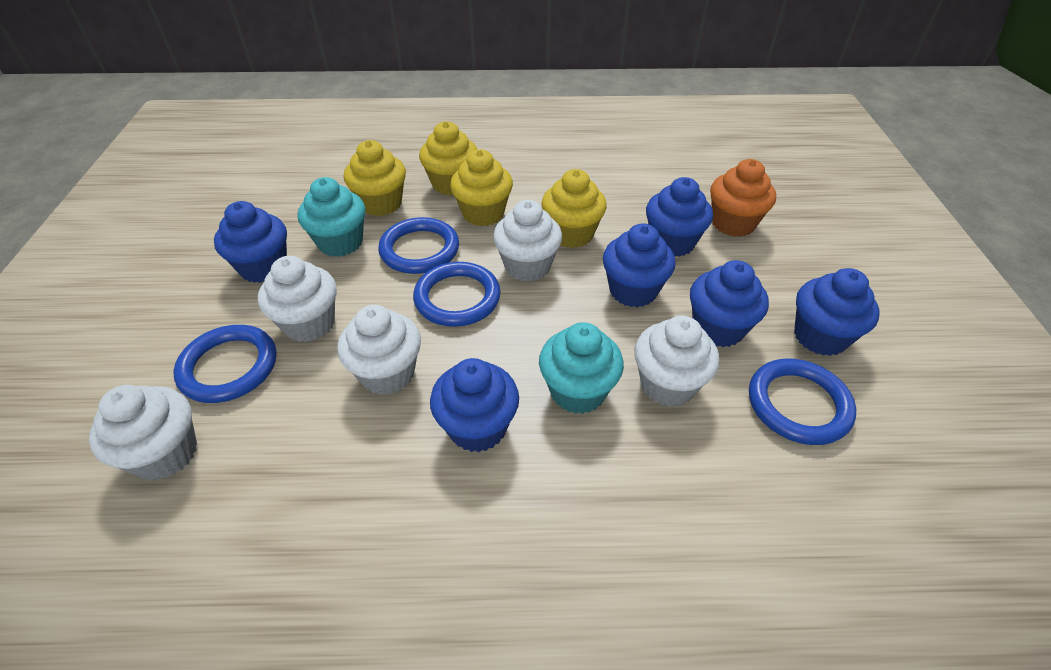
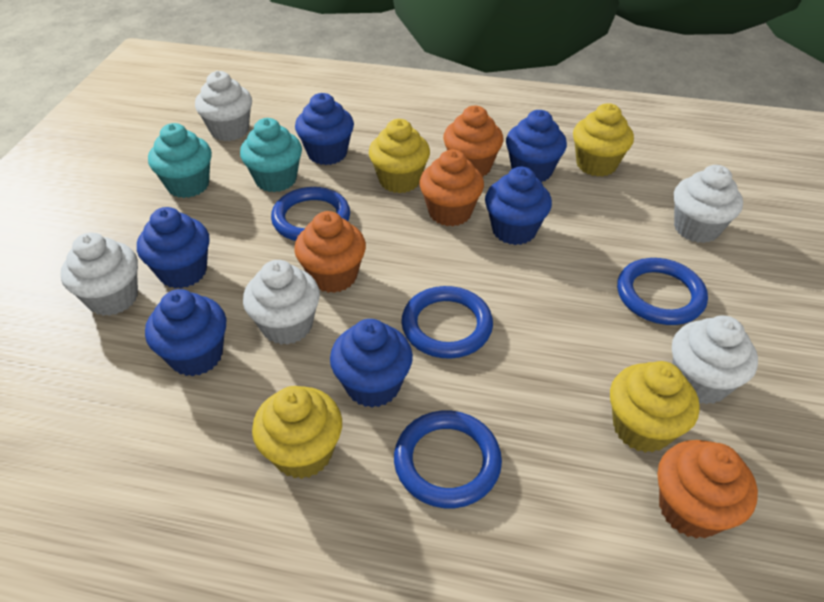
orange cupcake: [710,159,776,237] = 1 -> [294,211,366,293] [419,149,484,226] [443,106,503,177] [658,440,758,539] = 4

